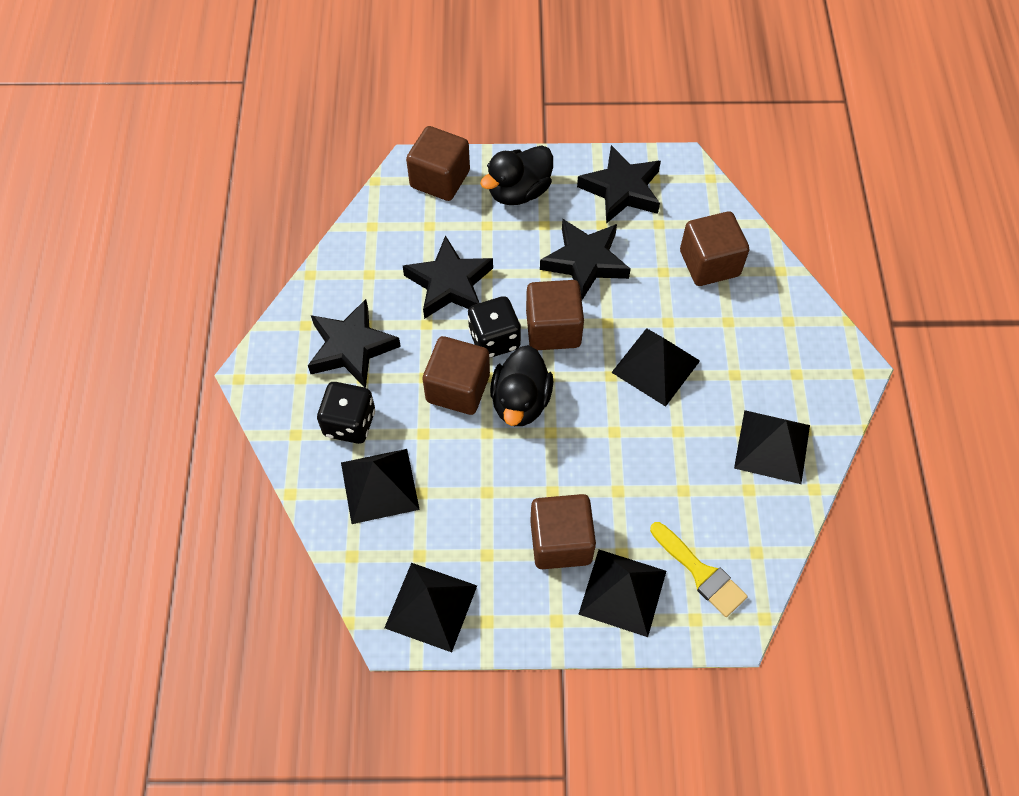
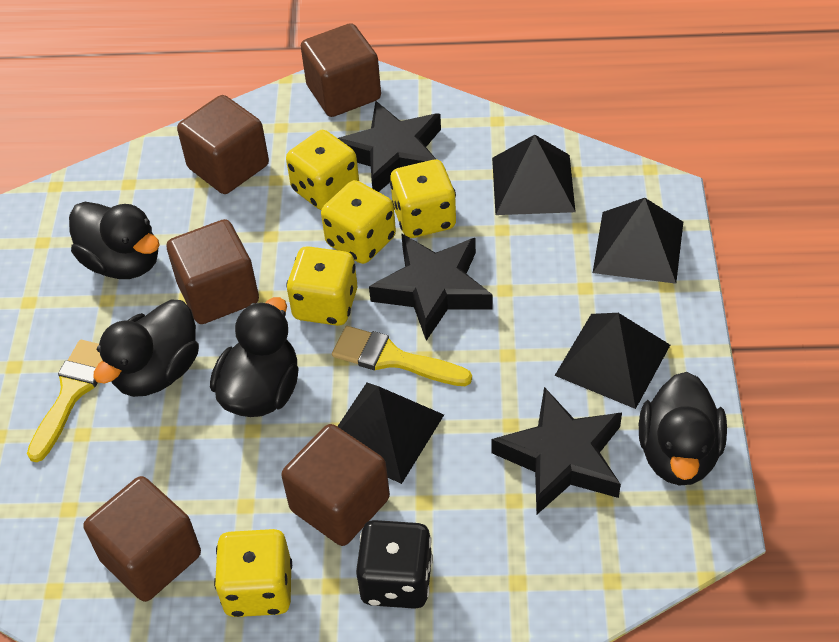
black dice: [317,382,375,444] [467,296,521,358] = 2 -> [356,520,433,609] = 1
black duck: [480,145,553,205] [490,345,553,426] = 2 -> [69,202,160,279] [93,300,199,397] [210,297,299,417] [639,372,727,486] = 4
black pyramid: [341,449,420,524] [384,563,477,652] [578,550,666,637] [611,328,700,407] [734,410,810,484] = 5 -> [337,383,444,484] [492,135,576,215] [554,313,670,409] [593,198,683,284] = 4
black star: [308,299,401,388] [403,235,493,319] [540,219,631,300] [577,145,661,224] = 4 -> [338,101,441,192] [369,233,492,341] [491,387,622,515] = 3
yellow brush: [650,522,748,617] = 1 -> [27,340,102,462] [332,326,472,386] = 2
yellow dice: none = 0 -> [214,529,292,617] [286,130,359,210] [286,246,357,326] [321,180,396,264] [390,160,456,238] = 5

